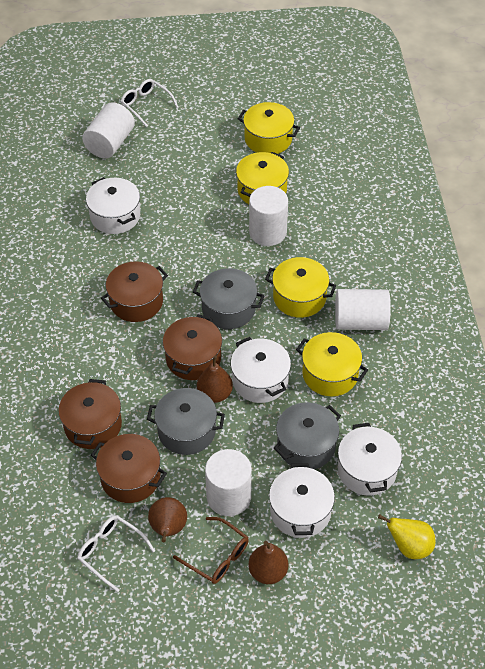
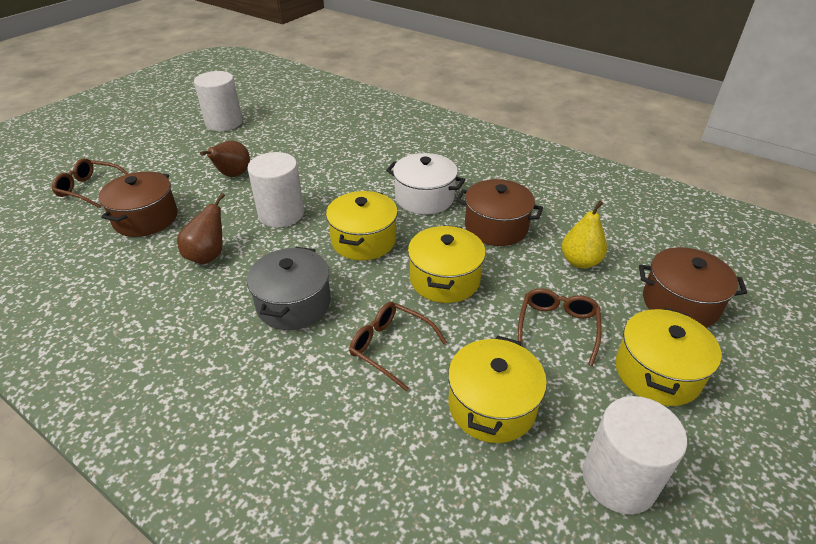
brown glasses: [173,517,249,584] = 1 -> [52,158,128,208] [349,302,447,391] [518,288,602,366] = 3
brown pear: [148,497,187,542] [197,356,233,403] [248,541,288,584] = 3 -> [177,193,225,264] [200,141,250,177] = 2
brown pot: [58,379,122,449] [91,434,167,503] [101,261,168,322] [163,314,222,380] = 4 -> [98,172,178,237] [456,179,543,246] [639,247,747,328] = 3
grey pot: [147,388,225,455] [193,268,265,329] [274,402,341,469] = 3 -> [247,247,331,330] = 1
white cylinder: [82,102,135,159] [205,449,252,516] [249,186,288,246] [335,289,391,330] = 4 -> [194,71,242,131] [247,152,304,227] [583,396,687,514] = 3
white glasses: [77,515,155,592] [121,79,179,127] = 2 -> none = 0
white pot: [86,177,140,234] [231,337,291,403] [269,463,335,538] [338,423,402,496] = 4 -> [386,153,465,215] = 1

